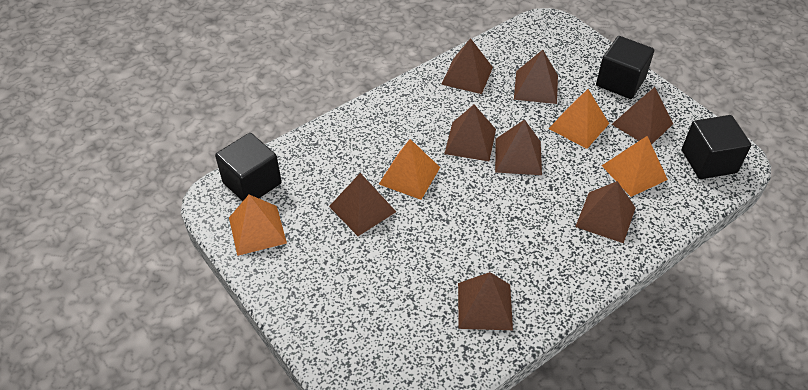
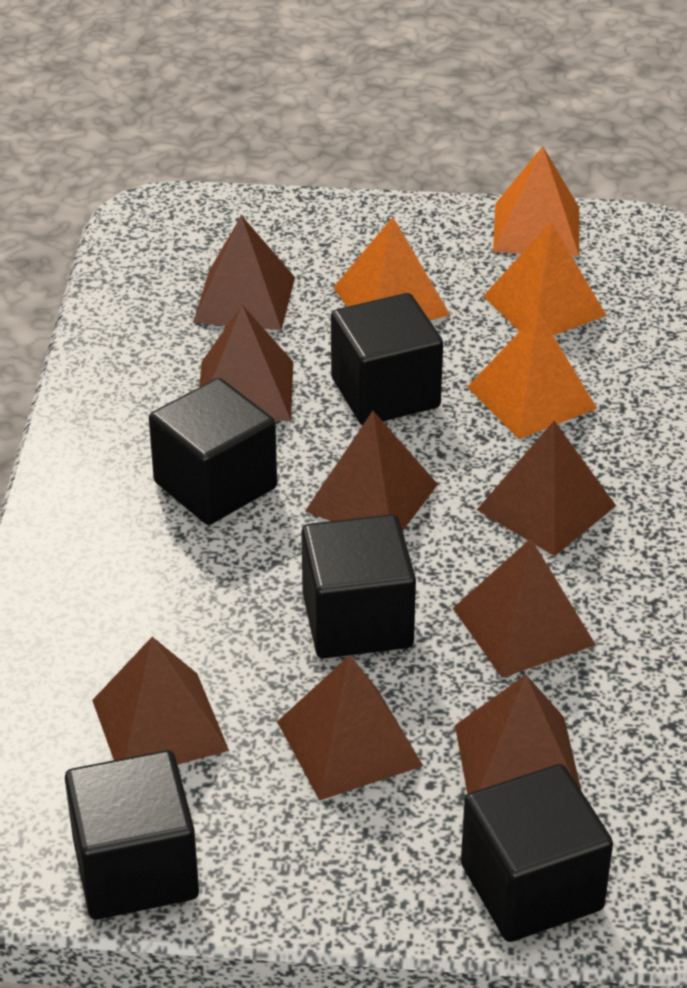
black cube: [215,133,282,201] [596,36,654,99] [682,115,751,179] = 3 -> [65,750,199,920] [149,378,277,525] [301,514,416,658] [331,293,443,425] [461,764,613,942] = 5

